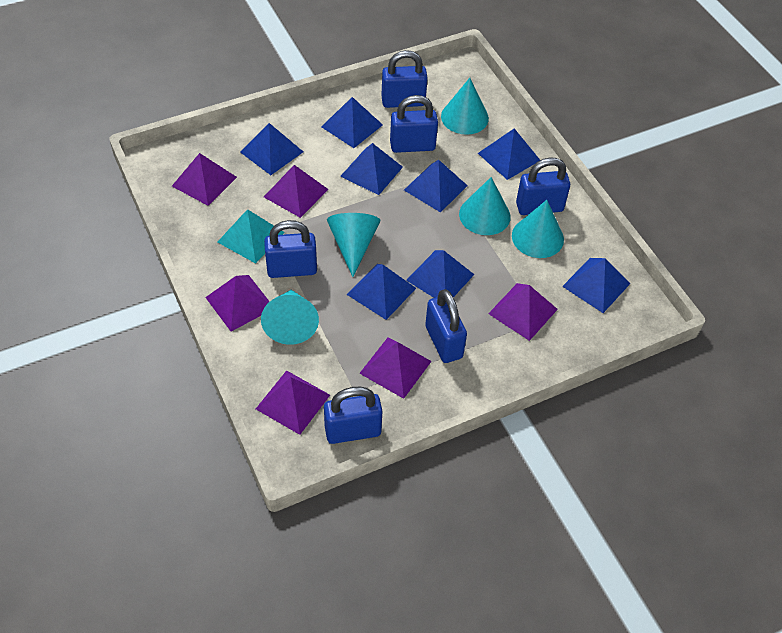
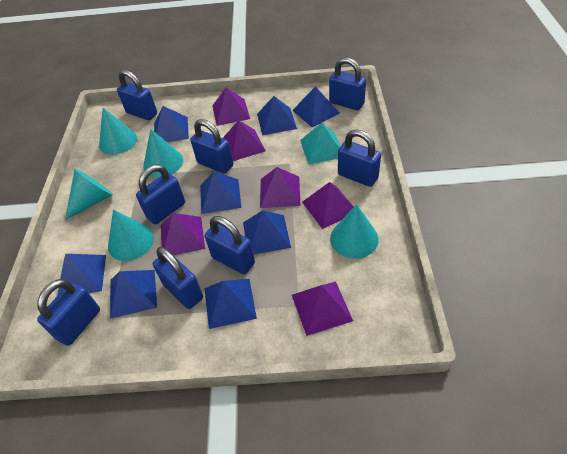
blue padlock: [264,220,317,278] [324,387,382,444] [382,50,428,108] [390,95,438,153] [425,289,467,363] [516,157,570,215] = 6 -> [37,279,100,346] [117,70,157,120] [136,165,185,224] [153,247,203,309] [190,119,233,174] [205,216,255,274] [329,58,366,110] [338,130,381,187] = 8

